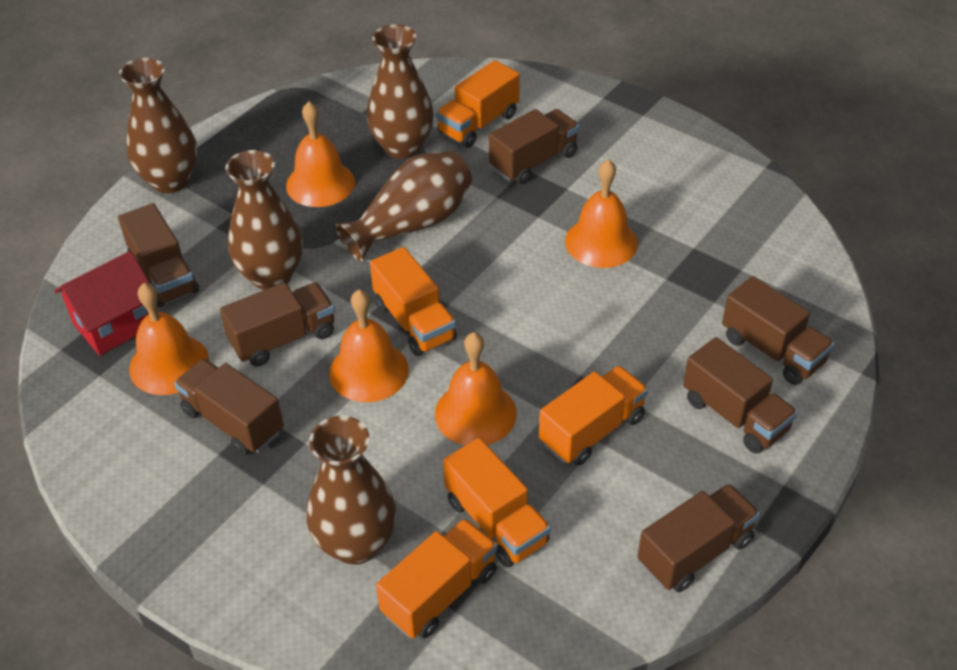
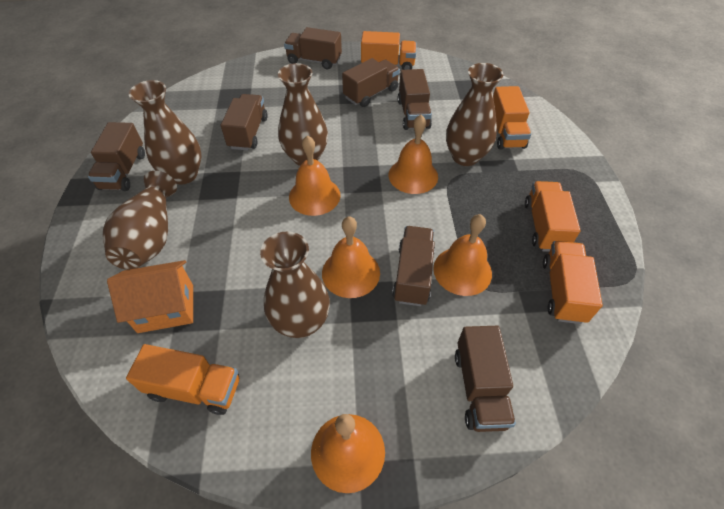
orange house: none = 0 -> [107,260,193,333] = 1
red house: [54,251,150,356] = 1 -> none = 0

